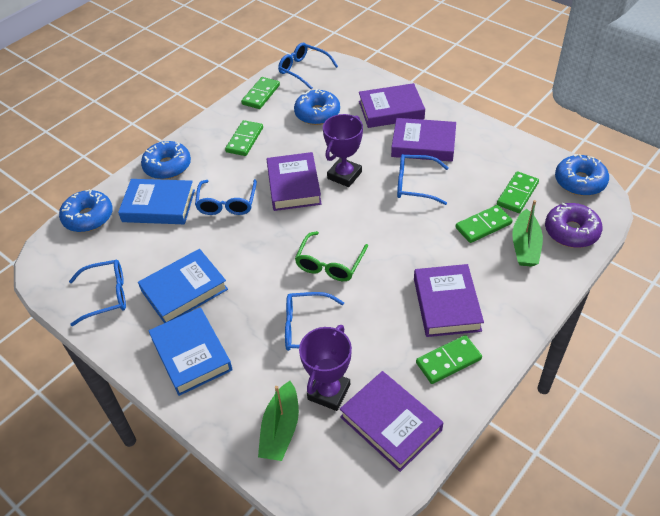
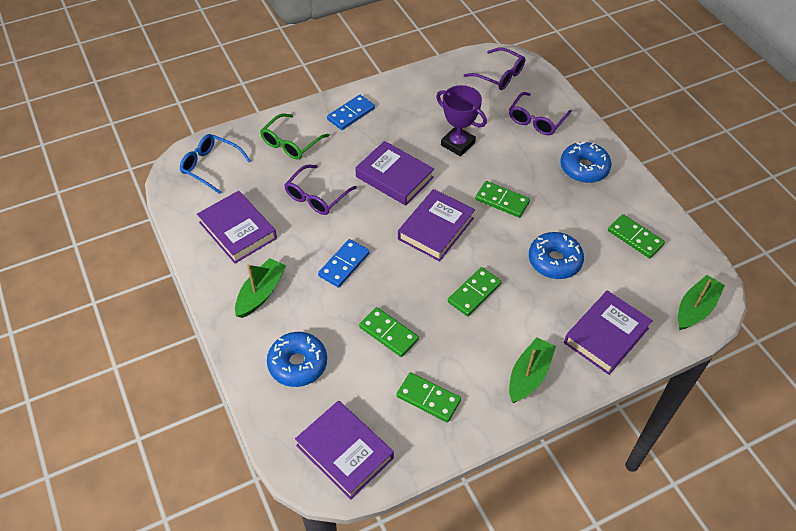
blue book: [118,179,195,224] [138,249,228,323] [148,308,232,396] = 3 -> none = 0
blue domino: none = 0 -> [318,239,370,288] [327,95,375,130] = 2
blue donut: [59,189,113,232] [141,141,191,179] [294,89,340,125] [555,154,609,196] = 4 -> [267,332,327,387] [529,232,584,279] [560,142,611,183] = 3
blue glasses: [69,260,126,326] [195,179,257,215] [278,43,338,90] [285,292,344,351] [397,154,449,205] = 5 -> [180,134,251,194] = 1
green boat: [258,381,299,461] [512,200,543,267] = 2 -> [235,258,286,318] [509,337,556,403] [678,275,725,330] = 3
purple donut: [545,203,603,248] = 1 -> none = 0
purple glasses: none = 0 -> [284,165,357,215] [464,47,525,90] [509,92,572,135] = 3
purple trophy: [299,325,352,411] [323,114,363,187] = 2 -> [436,85,487,157] = 1

